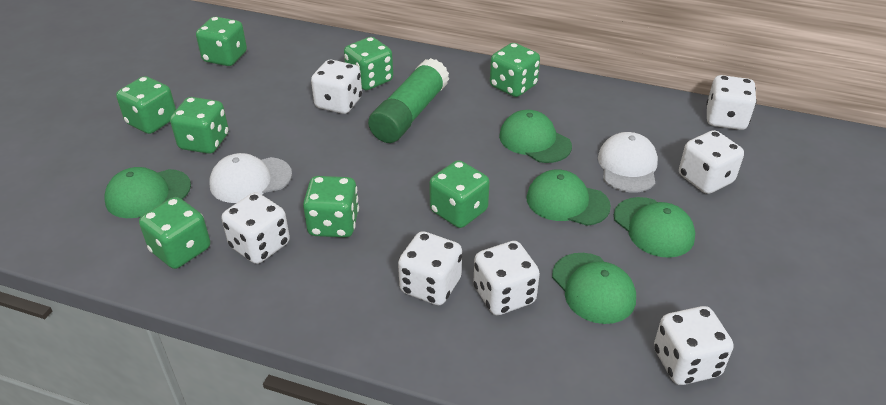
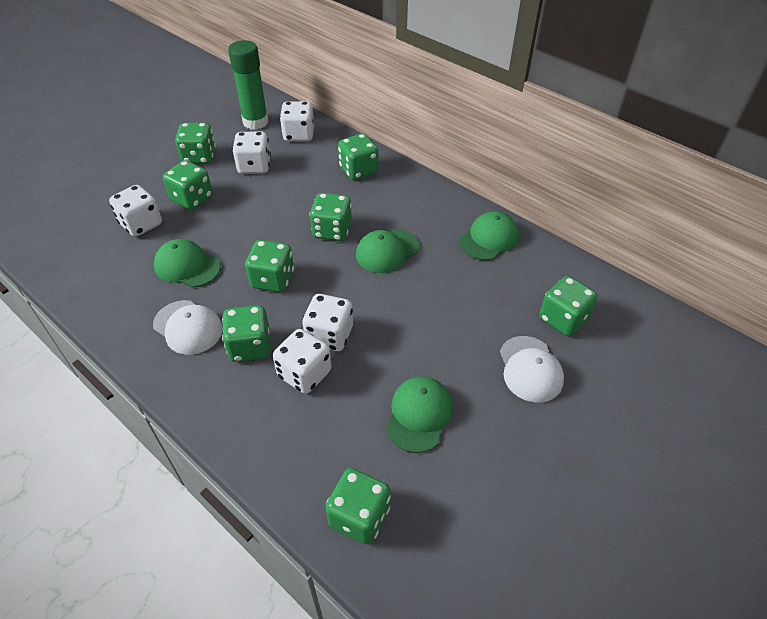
green cap: [104,167,191,218] [499,110,572,163] [526,169,611,226] [552,253,636,324] [614,197,695,258] = 5 -> [154,239,221,288] [356,229,419,273] [386,376,453,453] [459,211,519,260] = 4
white dice: [222,192,290,264] [311,59,362,114] [398,231,462,305] [473,241,540,315] [654,306,733,385] [679,130,744,194] [706,75,757,130] = 7 -> [109,185,162,237] [232,131,271,174] [273,329,332,394] [280,101,314,141] [302,294,353,351] = 5

